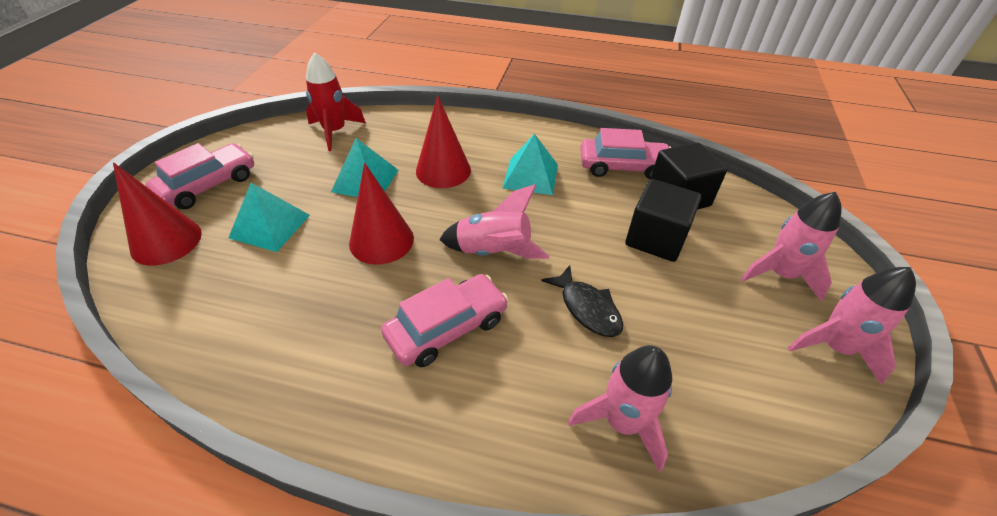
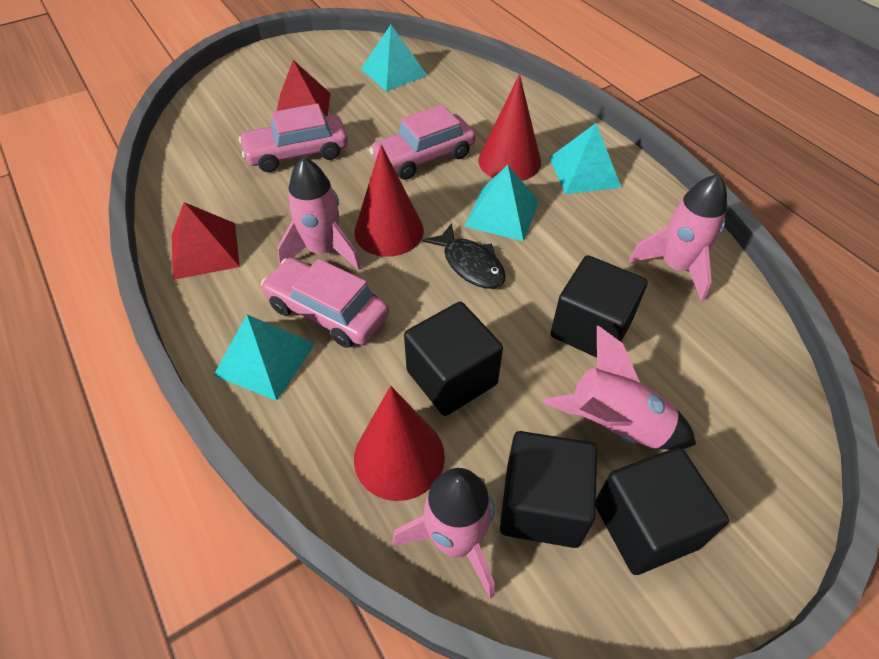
black cube: [625,179,701,262] [651,142,727,210] = 2 -> [404,302,503,416] [500,431,597,548] [550,255,648,358] [596,447,729,575] = 4
red pyramid: none = 0 -> [172,202,240,280] [277,60,331,116] = 2
red rocket: [306,52,366,151] = 1 -> none = 0
turquoise pyramid: [228,183,310,252] [331,138,399,197] [502,134,558,195] = 3 -> [214,315,315,401] [361,25,428,92] [464,165,539,241] [549,123,622,194] = 4

